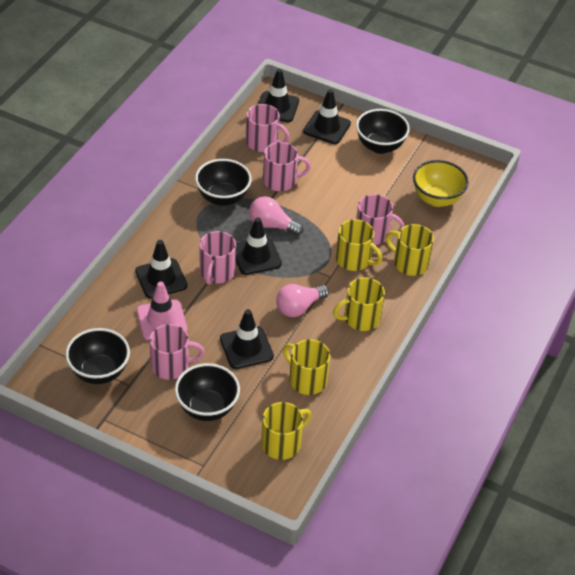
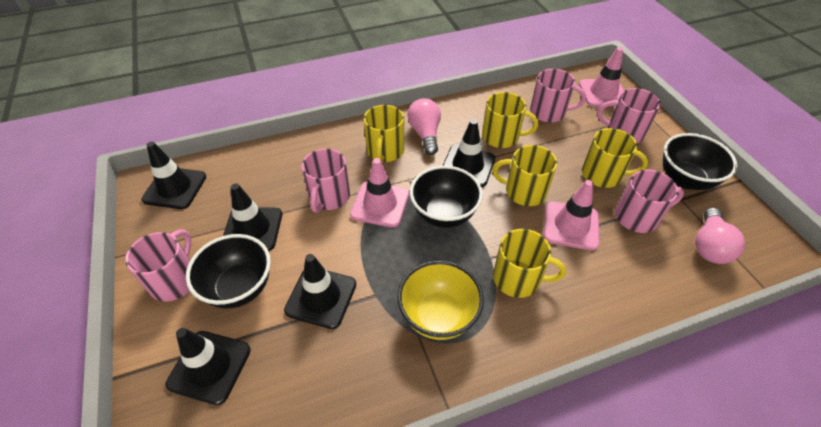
black bowl: [65,328,130,384] [175,363,240,421] [195,159,252,206] [356,109,410,154] = 4 -> [186,234,271,308] [410,166,483,228] [663,133,737,190] = 3
pink traffic cone: [136,282,187,340] = 1 -> [350,158,409,228] [544,180,599,251] [579,47,624,107] = 3

